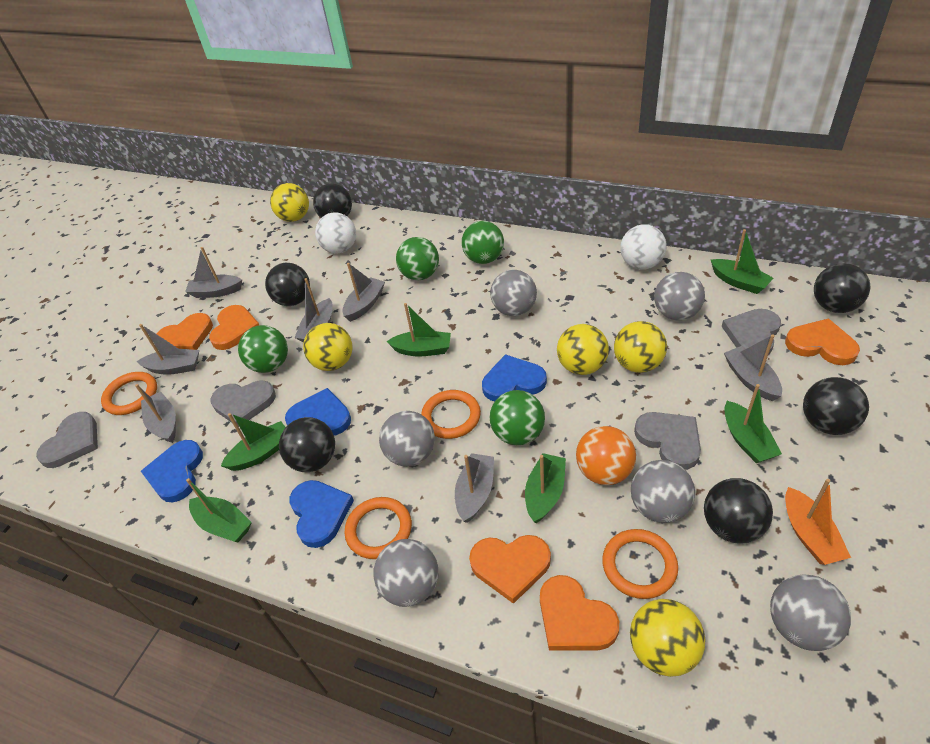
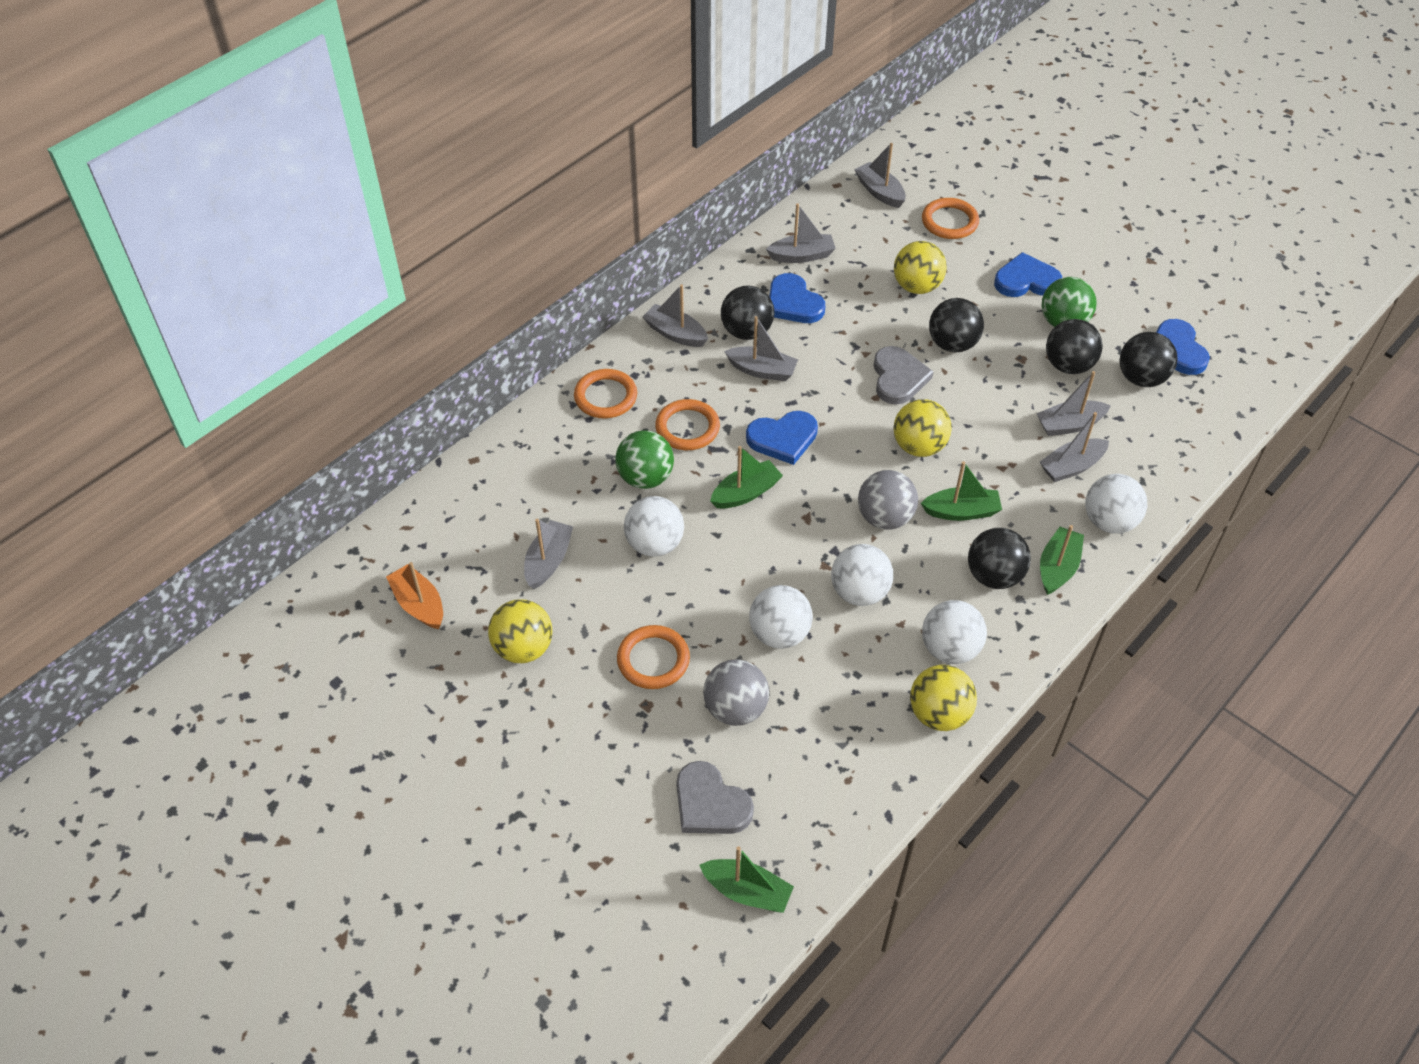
black ball: [265,263,310,306] [279,417,335,472] [313,183,352,218] [704,478,773,544] [803,377,869,435] [814,263,870,313] = 6 -> [721,286,774,340] [929,298,984,353] [968,528,1031,589] [1046,319,1103,374] [1120,332,1177,387] = 5
green ball: [238,325,288,373] [396,237,439,280] [462,221,504,264] [490,390,545,445] = 4 -> [615,430,674,489] [1041,277,1097,327] = 2
green boat: [186,478,252,542] [221,413,286,471] [387,303,451,357] [525,453,566,523] [711,229,774,294] [724,384,782,463] = 6 -> [700,846,794,913] [710,446,783,509] [921,461,1002,521] [1040,525,1084,595] = 4
grey ball: [373,539,438,607] [379,411,435,467] [490,270,537,316] [631,460,695,523] [654,272,705,321] [770,574,851,651] = 6 -> [703,659,769,726] [858,470,918,530] = 2
grey heart: [36,412,98,468] [211,380,276,427] [634,412,701,470] [722,309,781,355] = 4 -> [676,761,754,834] [874,346,934,405] = 2
orange ball: [576,426,636,485] = 1 -> none = 0
orange heart: [156,313,213,350] [209,305,259,350] [469,535,551,604] [540,575,619,651] [785,318,860,365] = 5 -> none = 0
white ball: [315,212,356,254] [620,224,667,270] = 2 -> [624,496,684,557] [749,585,813,649] [831,544,893,606] [922,600,987,664] [1085,474,1147,534] = 5
yellow ball: [270,183,309,222] [303,323,353,371] [557,324,609,375] [614,321,667,373] [630,599,705,677] = 5 -> [488,599,552,663] [893,399,952,457] [894,241,947,294] [910,665,977,731] = 4

